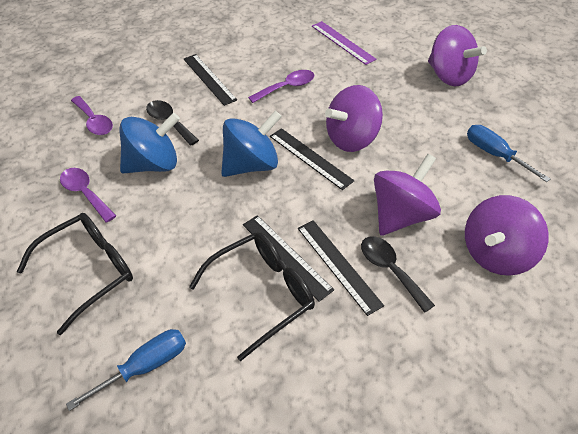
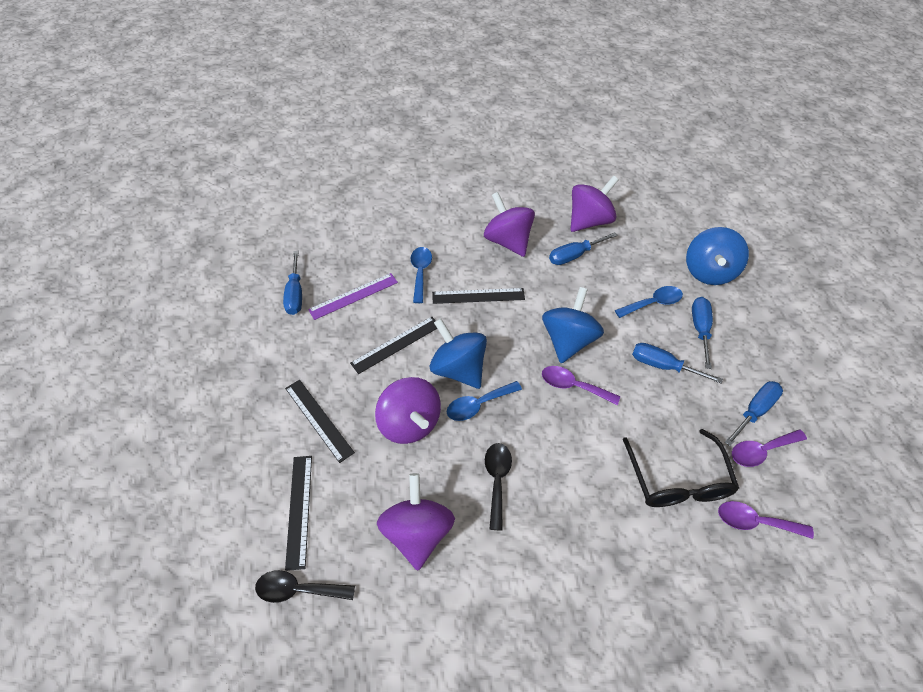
black glasses: [17,213,133,335] [189,232,315,361] = 2 -> [623,429,739,507] = 1
blue screwdriver: [66,329,186,411] [467,125,550,182] = 2 -> [283,251,302,315] [549,232,618,265] [632,343,723,384] [692,297,713,369] [725,381,783,446] = 5
blue spinning top: [119,113,180,174] [221,111,282,177] = 2 -> [430,318,487,389] [542,287,604,363] [686,227,749,285] = 3
blue spoon: none = 0 -> [411,247,432,303] [447,381,522,421] [615,286,683,318] = 3

